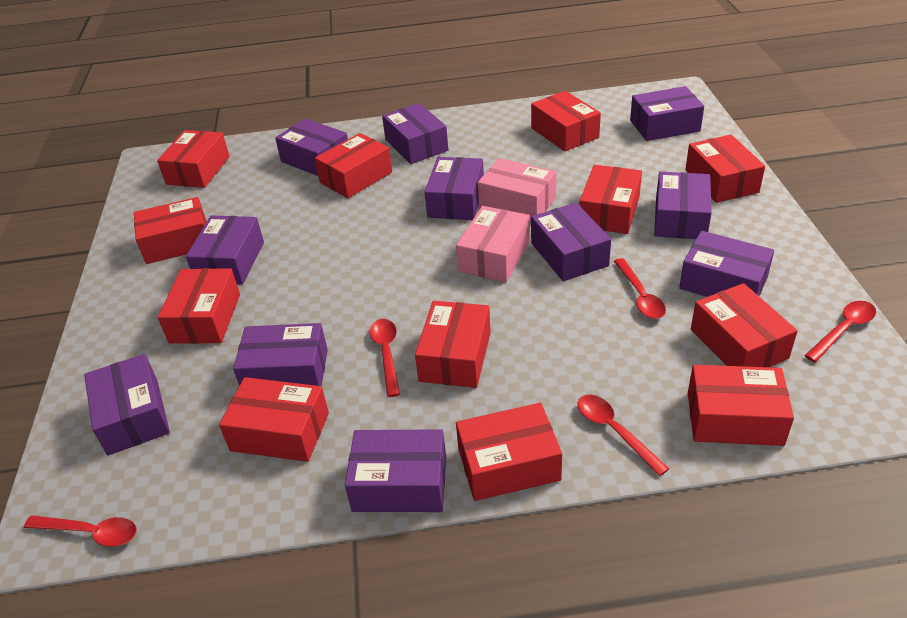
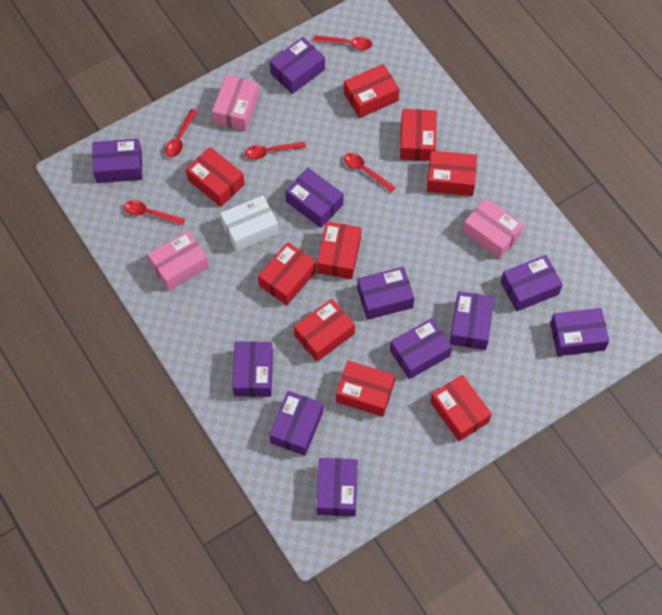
pink box: [456,206,530,282] [478,158,556,221] = 2 -> [148,231,209,291] [212,75,259,131] [463,198,524,259] = 3
red box: [134,197,207,264] [157,130,230,188] [158,268,240,344] [219,377,329,462] [315,133,392,198] [415,301,491,388] [456,403,562,501] [531,91,601,152] [579,165,642,234] [685,135,765,203] [688,365,794,446] [691,283,798,367] = 12 -> [186,147,245,207] [258,242,316,305] [294,299,355,362] [317,221,361,279] [336,361,395,417] [344,64,399,118] [400,109,437,161] [427,151,477,196] [430,375,492,441] = 9
white box: none = 0 -> [220,195,279,252] = 1

